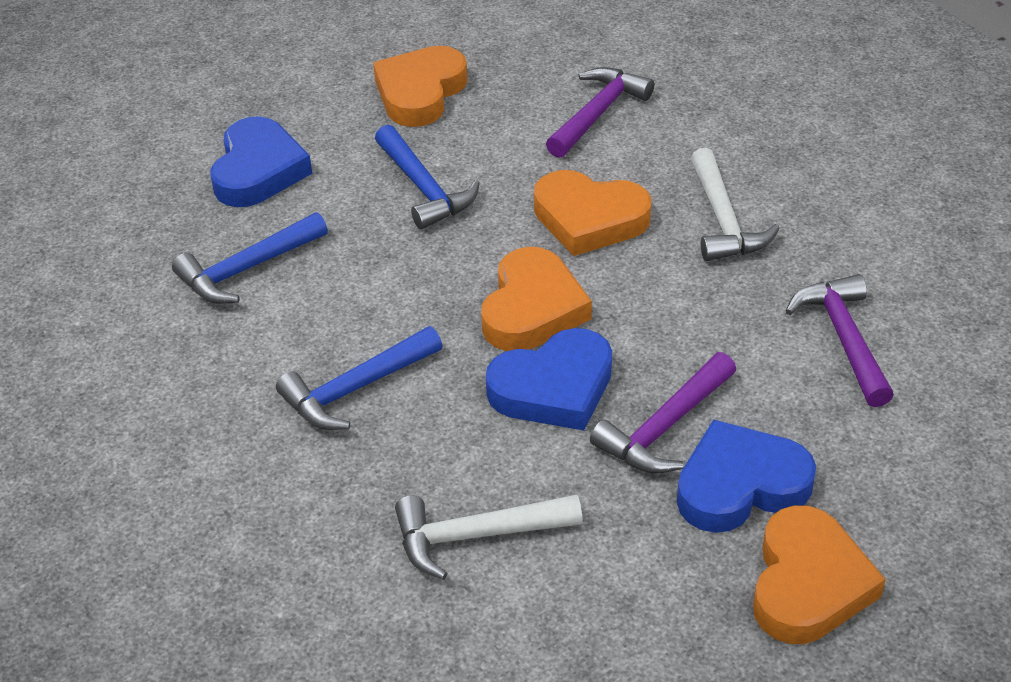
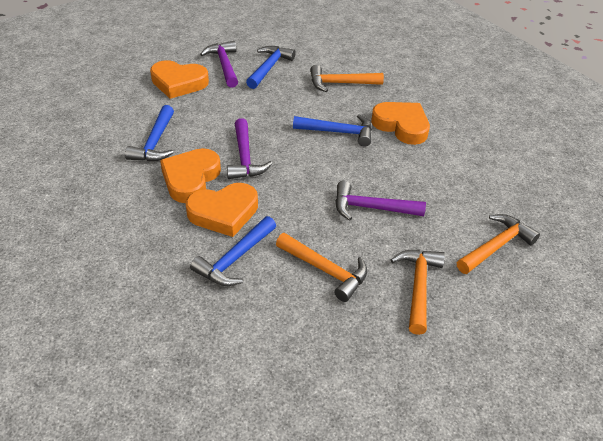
blue hammer: [172,212,328,304] [276,326,442,430] [375,125,480,229] = 3 -> [125,105,174,162] [190,216,276,286] [246,46,296,89] [293,114,372,147] = 4
blue heart: [210,116,312,207] [486,328,612,431] [677,419,816,533] = 3 -> none = 0
orange hammer: none = 0 -> [276,233,367,302] [310,65,384,92] [391,250,445,335] [457,214,540,274] = 4
white hammer: [395,495,583,580] [691,148,780,261] = 2 -> none = 0

